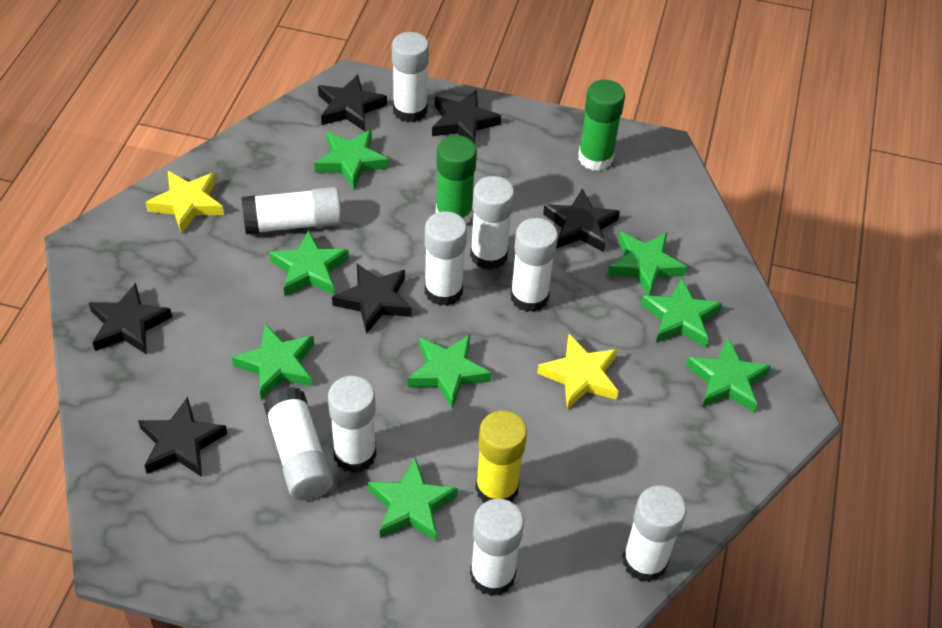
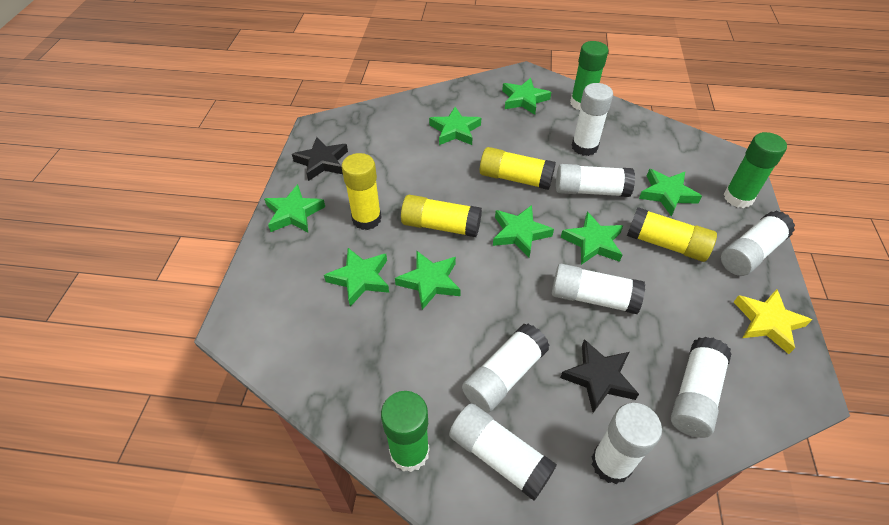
black star: [89,283,172,355] [138,397,227,477] [318,74,387,131] [332,264,412,334] [432,90,501,143] [543,188,620,252] = 6 -> [292,137,348,181] [560,339,639,413] = 2
green glue stick: [436,135,477,224] [578,80,625,171] = 2 -> [381,391,429,472] [570,41,608,110] [724,132,787,208] = 3
white glue stick: [242,187,342,234] [263,387,333,500] [328,376,376,473] [392,32,429,123] [425,211,467,306] [470,176,514,270] [470,499,524,596] [510,218,558,312] [623,485,686,582] = 9 -> [449,403,557,501] [462,324,550,413] [552,264,645,314] [556,164,635,197] [572,83,613,156] [592,403,662,484] [671,337,732,438] [721,211,795,276] = 8
yellow glue stick: [475,410,527,503] = 1 -> [342,153,382,230] [401,195,482,237] [480,147,556,190] [627,207,717,262] = 4
yellow star: [145,171,224,234] [537,334,618,410] = 2 -> [734,289,812,354] = 1

